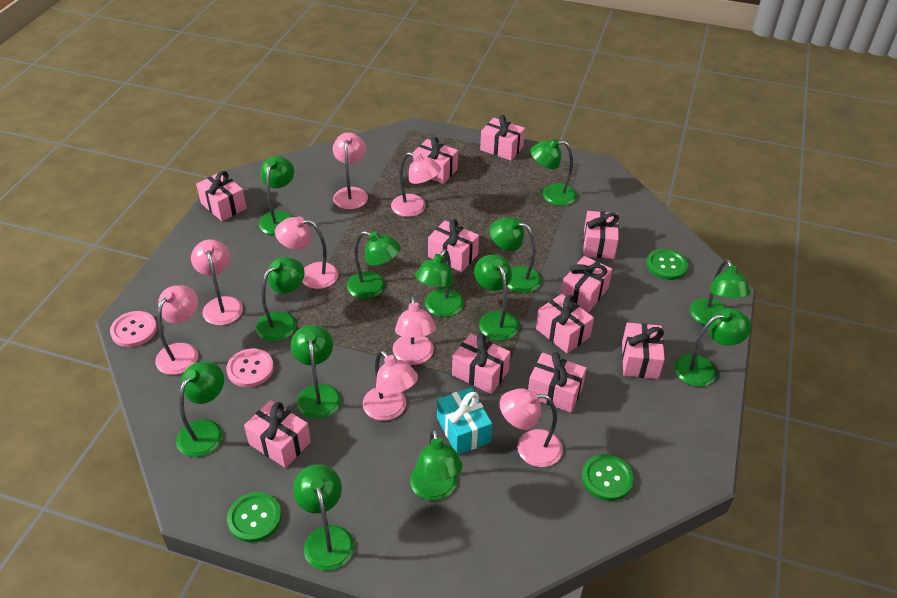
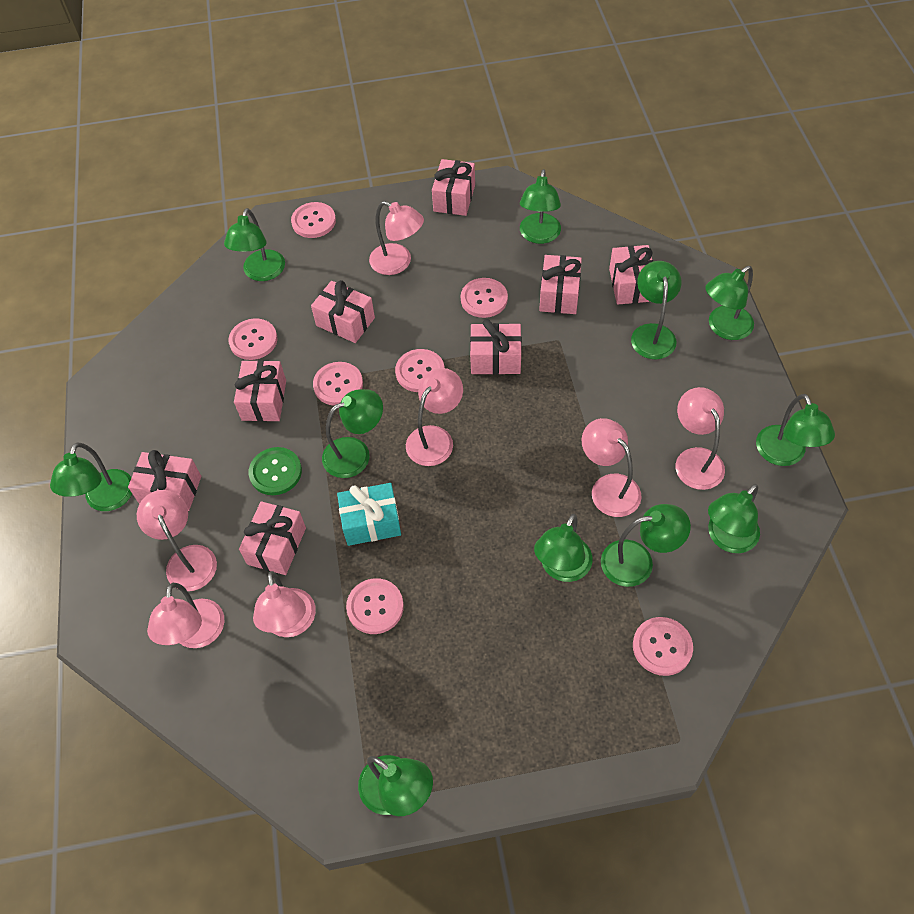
green button: [227,492,282,543] [582,454,634,501] [646,249,688,280] = 3 -> [249,447,302,495] = 1
green lamp: [176,361,224,457] [256,257,305,342] [259,156,294,235] [291,325,341,419] [293,464,354,571] [347,231,401,299] [410,428,463,501] [415,249,464,317] [474,254,519,341] [489,217,542,293] [531,139,577,206] [674,308,751,387] [690,259,751,325] = 13 -> [50,443,132,511] [224,208,285,281] [322,389,383,478] [358,755,433,816] [520,169,561,244] [534,514,592,582] [601,504,691,587] [631,261,682,359] [705,266,754,340] [708,484,760,553] [756,394,835,466] = 11
pink button: [110,311,157,347] [226,348,274,387] = 2 -> [228,318,278,360] [291,202,336,238] [313,362,363,406] [346,578,404,634] [395,349,445,392] [461,278,508,318] [633,617,693,676] = 7
pink gift: [196,171,247,221] [244,400,311,468] [412,137,458,184] [428,219,479,272] [452,333,511,394] [480,115,525,161] [528,352,587,413] [536,294,594,354] [561,256,612,312] [583,211,619,259] [622,323,665,379] = 11 -> [128,450,201,511] [234,360,286,422] [239,501,306,575] [311,280,375,343] [432,159,475,216] [470,319,522,375] [539,255,582,314] [609,245,653,305] = 8
pink lamp: [155,285,198,375] [191,239,243,326] [275,216,339,289] [333,132,368,209] [363,350,418,421] [391,152,441,217] [393,296,436,365] [500,388,563,467] = 8 -> [137,490,217,591] [147,583,224,648] [253,571,316,637] [369,201,424,275] [406,368,463,466] [582,418,642,517] [676,387,725,490] = 7

